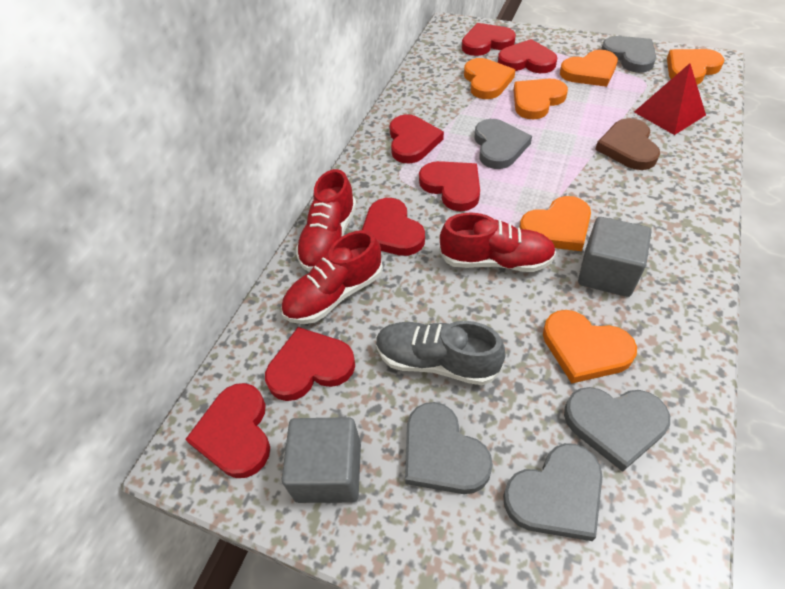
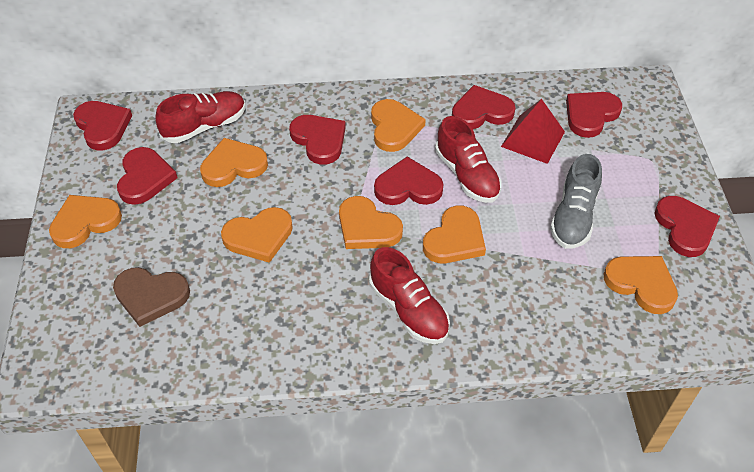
grey cube: [282,417,361,503] [578,217,651,297] = 2 -> none = 0
grey heart: [405,402,493,494] [474,119,532,169] [503,443,603,541] [564,387,670,472] [601,36,656,73] = 5 -> none = 0
orange heart: [464,58,515,99] [514,79,568,119] [519,196,591,251] [543,310,637,383] [560,50,618,87] [667,49,724,85] = 6 -> [49,195,122,248] [200,138,268,187] [221,207,293,263] [339,196,403,249] [371,99,426,152] [423,205,486,263] [604,256,678,314] = 7

